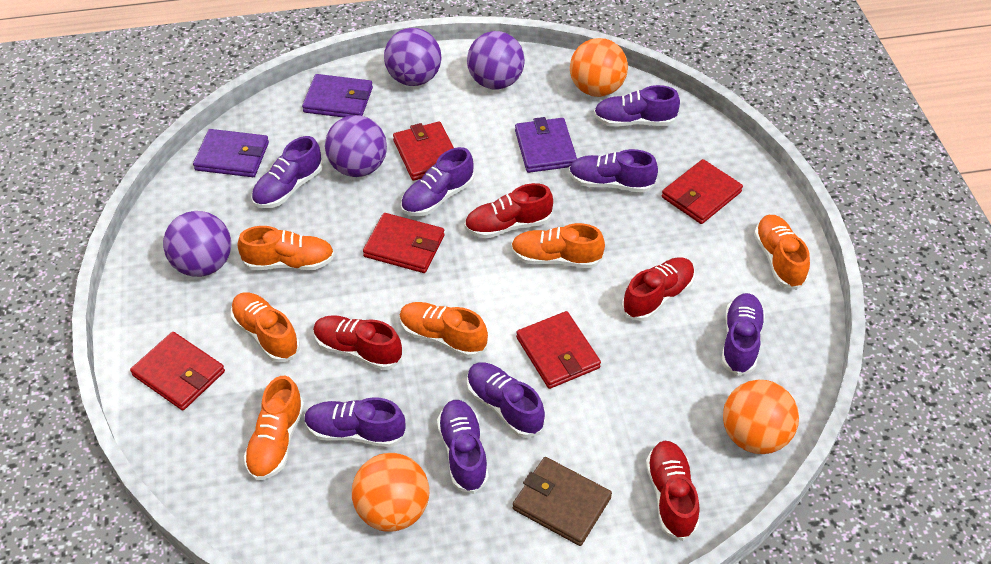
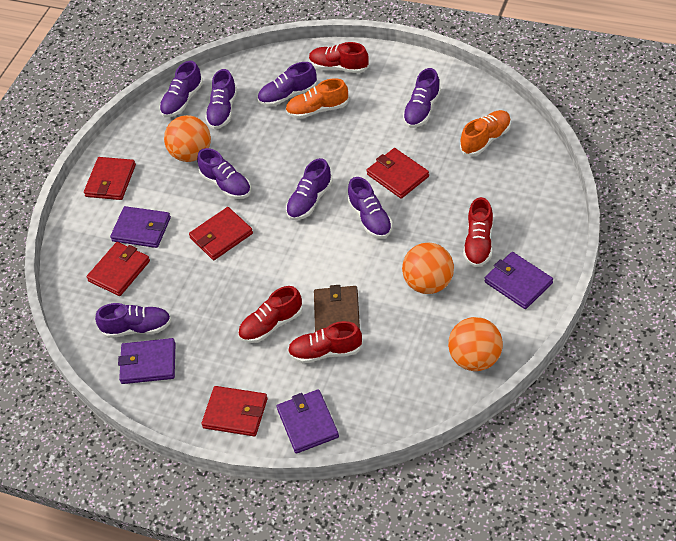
orange shoe: [231,292,300,363] [238,226,334,270] [244,376,304,480] [399,302,488,358] [511,223,605,268] [754,215,810,290] = 6 -> [285,78,349,119] [460,110,511,156] = 2
purple ball: [163,211,231,277] [325,115,387,177] [384,28,441,86] [467,31,525,90] = 4 -> none = 0
purple wallet: [193,129,269,177] [302,74,373,118] [515,117,577,173] = 3 -> [110,206,171,248] [118,338,176,384] [277,389,339,454] [485,252,553,309] = 4

